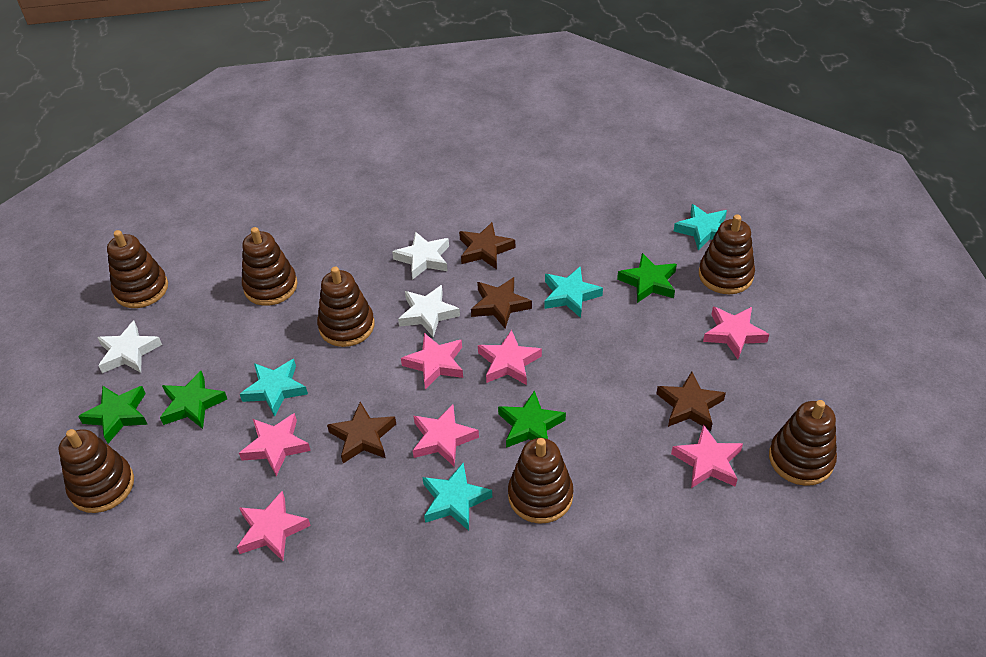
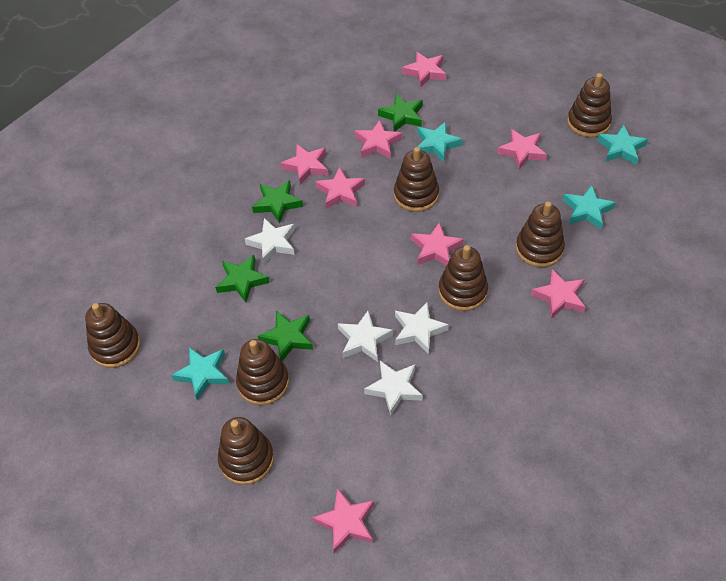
brown star: [327,402,396,463] [459,222,515,269] [471,277,532,329] [657,371,726,431] = 4 -> none = 0
pink star: [237,491,311,561] [239,413,311,476] [401,333,463,389] [412,404,479,467] [478,330,542,385] [671,424,743,488] [703,307,769,359] = 7 -> [280,144,328,185] [312,488,374,554] [315,167,365,209] [355,120,402,159] [402,52,446,88] [411,222,464,266] [497,129,547,169] [531,269,585,319] = 8
white star: [97,321,162,373] [392,231,449,280] [398,285,460,338] = 3 -> [245,218,295,264] [338,311,393,362] [364,361,423,416] [395,302,449,354] = 4

